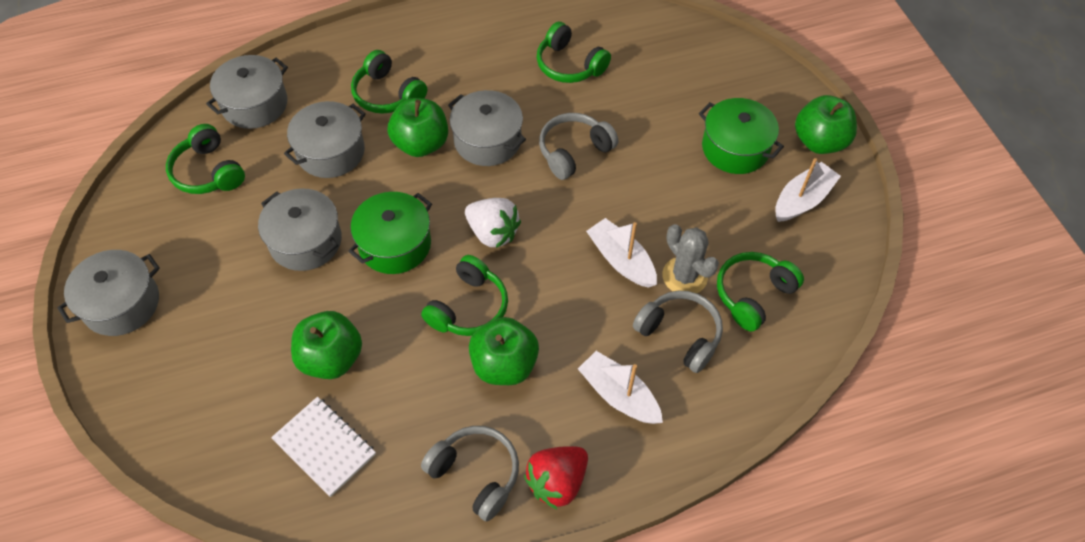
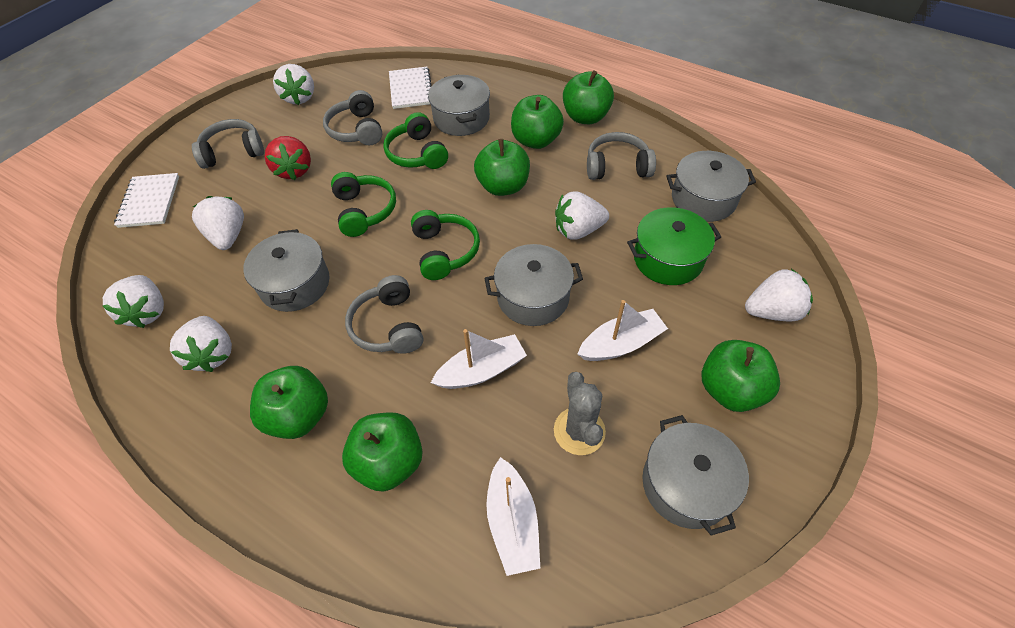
green apple: [291,311,362,379] [388,98,448,157] [469,317,539,385] [795,95,857,154] = 4 -> [250,366,328,439] [342,412,423,492] [474,139,530,196] [511,95,564,149] [563,70,614,124] [702,340,780,412] = 6
green headphones: [166,124,245,194] [351,50,427,114] [421,255,508,336] [536,22,611,83] [717,252,804,331] = 5 -> [331,172,396,237] [383,112,448,169] [411,210,480,280] = 3
green pot: [348,192,432,274] [699,98,784,174] = 2 -> [627,207,721,285] = 1
grey headphones: [421,426,519,521] [539,113,618,180] [633,291,723,373] = 3 -> [192,119,264,169] [323,90,382,145] [345,275,423,354] [587,132,656,180] = 4
white notebook: [271,397,376,497] = 1 -> [114,173,179,228] [389,67,432,109] = 2
white strawberry: [465,198,521,248] = 1 -> [103,275,164,328] [170,316,232,372] [192,196,244,250] [273,64,314,105] [555,191,609,240] [745,269,813,322] = 6

